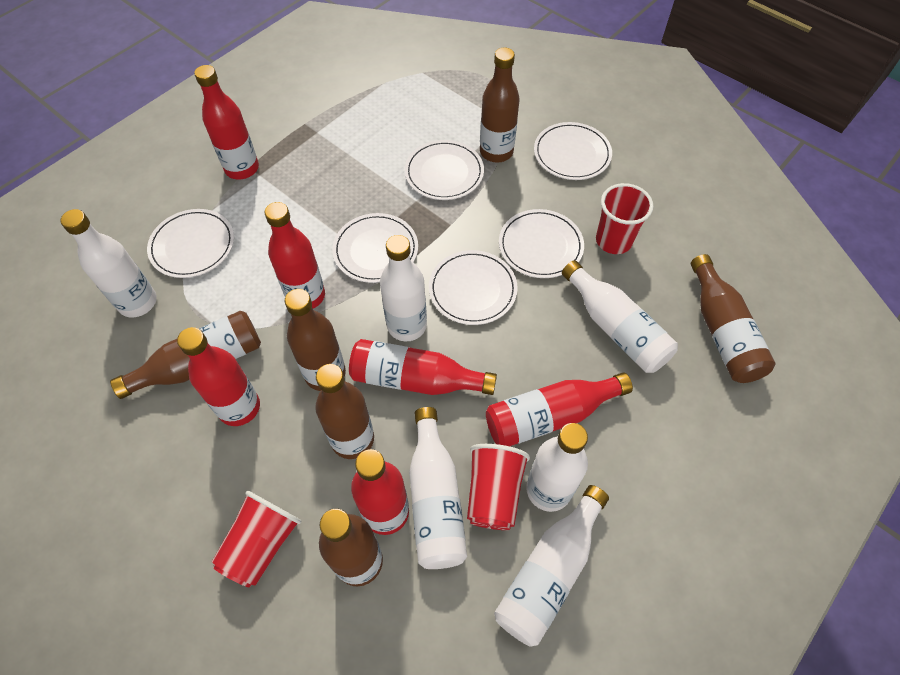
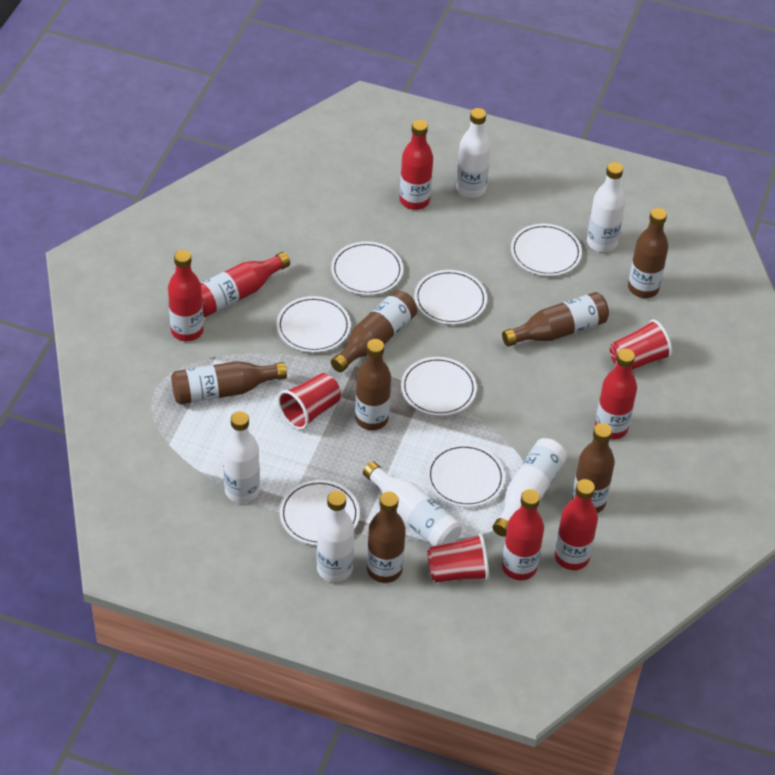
brown bottle: [110,310,261,399] [285,289,346,391] [315,364,374,459] [319,508,383,586] [480,48,520,163] [691,254,775,383] = 6 -> [171,361,287,405] [331,290,417,373] [355,339,391,430] [367,492,406,583] [502,292,609,347] [572,423,615,513] [628,208,668,298] = 7
white plate: [147,209,234,278] [333,213,418,283] [405,140,484,200] [429,250,518,325] [499,209,584,278] [534,122,612,180] = 6 -> [277,296,351,353] [280,480,360,545] [331,241,403,295] [401,357,477,416] [414,270,487,325] [427,444,505,507] [511,224,582,276] = 7

